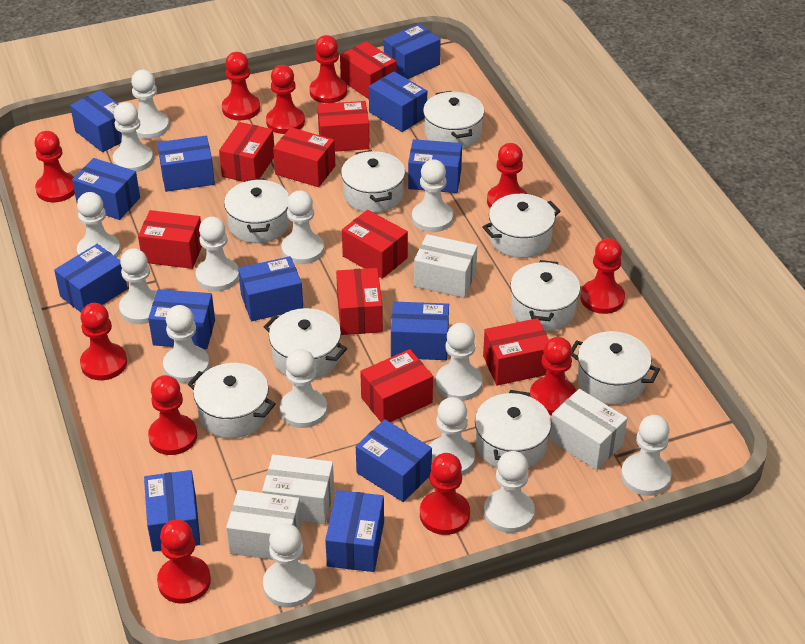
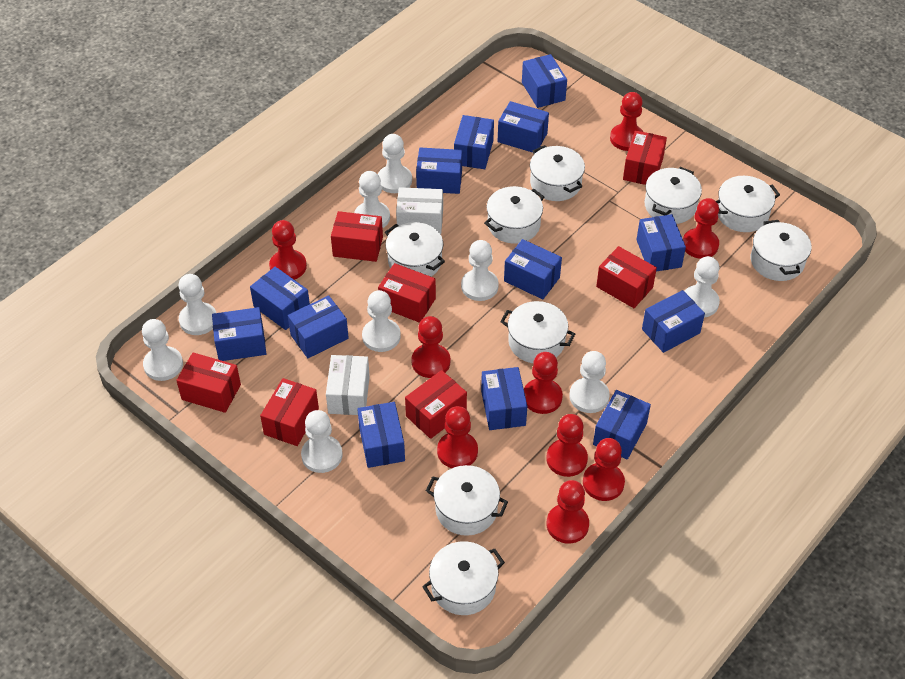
red box: [138,210,202,269] [219,122,274,182] [273,127,335,187] [317,101,370,152] [336,268,383,335] [340,41,397,99] [342,210,408,279] [360,349,433,422] [483,318,549,385] = 9 -> [176,352,241,413] [260,378,319,446] [331,211,383,262] [378,263,436,323] [405,370,467,439] [596,246,657,308] [623,130,667,185] = 7
red pawn: [34,131,75,202] [80,303,127,380] [148,375,197,455] [157,520,211,604] [222,52,260,120] [266,65,305,134] [309,35,347,103] [420,453,470,535] [487,143,527,208] [530,337,576,415] [580,238,625,314] = 11 -> [269,220,307,280] [411,316,450,378] [437,406,478,468] [524,352,563,414] [546,414,588,477] [547,480,589,544] [583,438,625,501] [610,92,643,151] [683,198,719,259] = 9
white box: [226,490,302,560] [262,455,334,524] [414,234,477,298] [549,389,627,470] = 4 -> [326,355,370,415] [396,187,443,234] = 2
white pawn: [77,192,121,258] [113,102,153,172] [119,248,157,324] [131,69,169,139] [163,305,210,383] [196,217,239,291] [263,524,316,608] [280,349,327,428] [281,190,324,264] [412,159,453,232] [429,397,475,476] [436,323,483,401] [484,451,535,533] [621,415,672,496] = 14 -> [142,319,183,381] [179,274,216,335] [301,410,343,473] [354,171,390,228] [362,290,401,352] [378,134,412,193] [461,240,499,301] [569,351,610,413] [684,256,720,317] = 9

